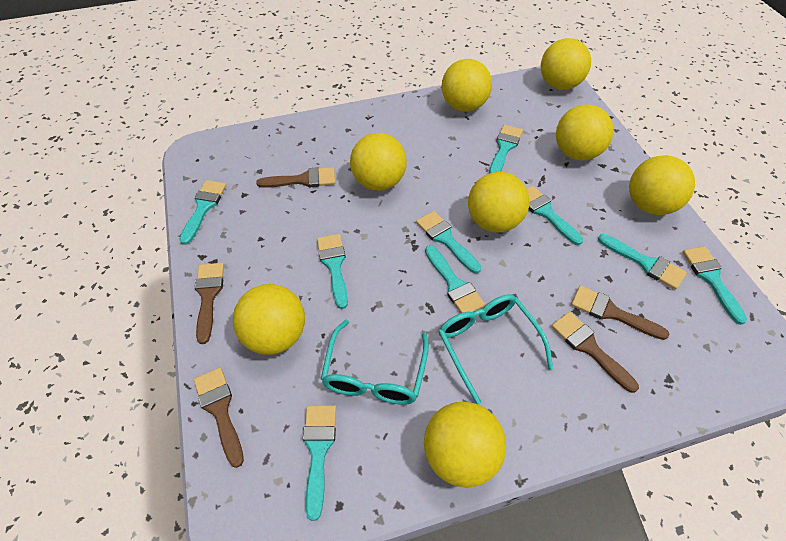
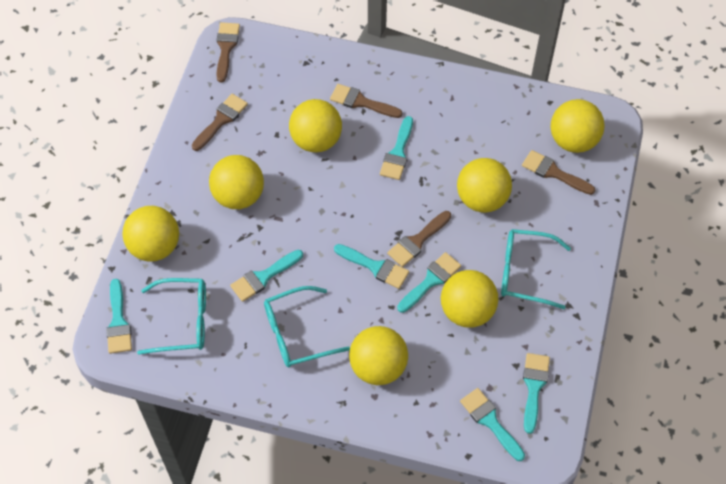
turquoise brush: [179,180,226,245] [303,405,336,521] [317,234,348,309] [416,211,481,273] [425,245,486,313] [489,124,523,173] [527,186,583,245] [598,234,687,289] [682,246,747,325] = 9 -> [106,279,132,354] [230,250,303,302] [334,244,409,289] [380,116,413,180] [397,252,461,313] [460,388,525,461] [523,353,550,434] = 7
turquoise glasses: [321,320,429,405] [438,294,553,404] = 2 -> [137,278,206,355] [264,286,350,367] [501,229,571,309] = 3
yellow ball: [233,284,305,355] [350,133,407,191] [424,402,506,488] [442,59,492,112] [468,172,530,233] [541,38,591,90] [556,104,613,161] [629,155,695,215] = 8 -> [122,206,179,262] [209,155,264,209] [289,99,342,152] [349,326,408,385] [441,270,498,328] [457,158,512,213] [551,99,605,153] = 7

